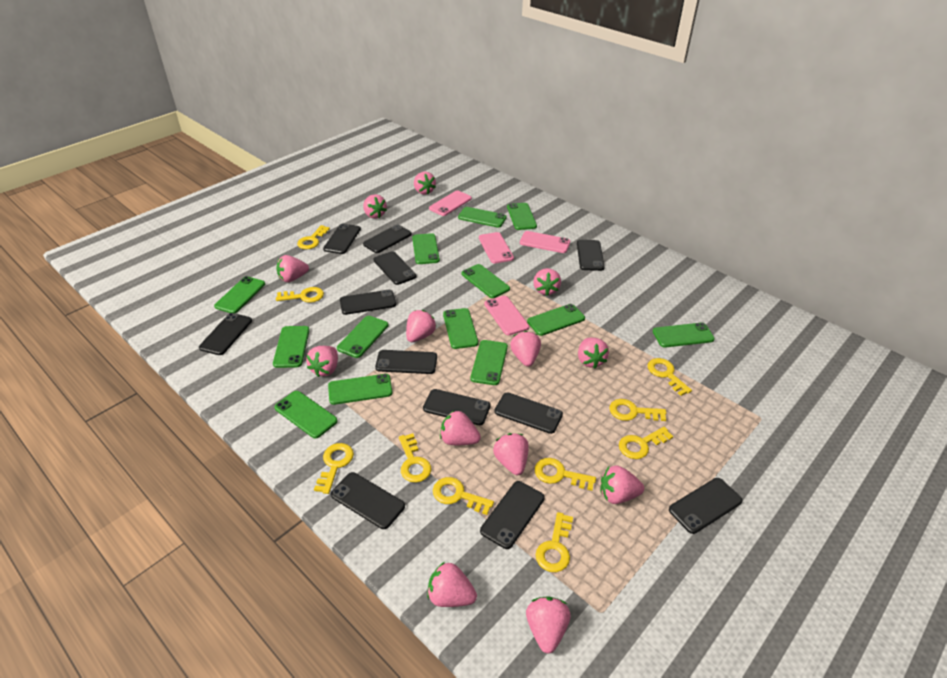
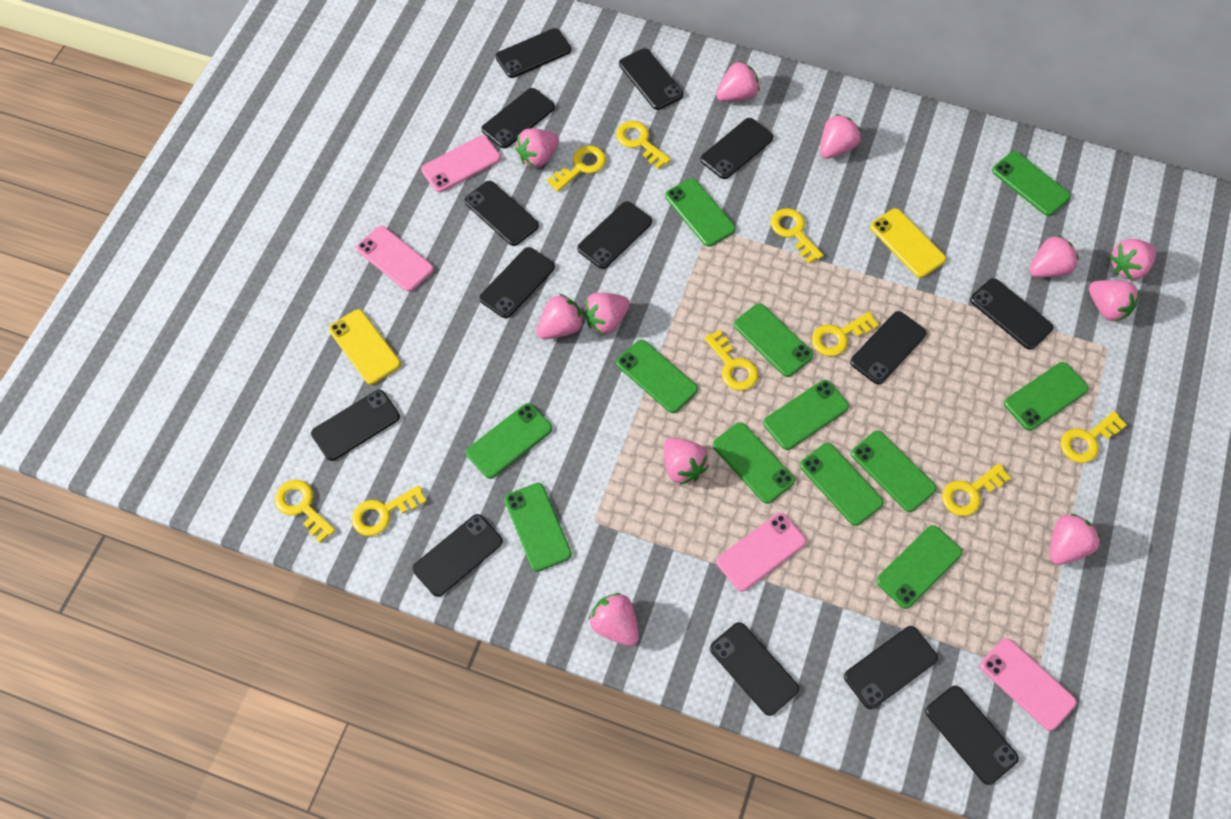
black phone: [199,313,252,355] [323,223,361,254] [331,472,405,529] [340,290,396,315] [363,224,412,253] [374,251,417,285] [375,350,437,374] [423,389,491,425] [480,481,545,549] [495,392,563,434] [577,240,605,271] [669,478,742,534] = 12 -> [311,390,400,461] [412,514,503,597] [464,181,539,246] [479,247,555,318] [482,88,555,148] [496,28,571,78] [577,201,652,269] [619,48,683,110] [700,118,773,179] [710,622,799,716] [844,626,938,709] [850,311,927,384] [925,686,1019,785] [970,278,1053,350] = 14
green phone: [214,276,265,313] [273,326,310,368] [274,391,338,439] [328,374,393,405] [337,316,389,358] [412,233,440,264] [443,308,478,349] [458,207,507,228] [462,264,510,298] [470,340,508,385] [507,203,537,230] [527,304,585,336] [653,322,715,348] = 13 -> [466,403,552,479] [504,483,571,572] [616,340,698,413] [665,178,736,247] [713,422,795,504] [734,303,813,377] [763,380,849,450] [800,443,884,526] [851,431,936,512] [876,525,962,609] [992,151,1071,216] [1004,362,1089,431] = 12
pink strawberry: [276,255,309,282] [306,346,338,377] [363,194,387,219] [406,310,436,342] [414,172,436,195] [427,562,477,607] [440,410,481,445] [493,433,529,475] [510,331,541,367] [526,596,571,654] [533,268,561,296] [578,337,609,369] [600,466,644,504] = 13 -> [515,128,559,168] [536,294,584,339] [583,292,630,334] [589,593,639,646] [663,438,709,485] [716,61,760,102] [820,114,861,159] [1029,235,1079,277] [1049,514,1101,565] [1089,280,1140,322] [1110,239,1156,280] = 11
yellow key: [276,287,324,303] [297,225,330,249] [314,443,354,494] [399,433,431,483] [433,477,494,515] [535,458,596,491] [536,512,573,572] [609,399,666,421] [619,427,673,459] [648,358,692,396] = 10 -> [275,480,335,543] [352,485,427,536] [547,146,606,192] [616,121,671,169] [704,330,758,391] [771,208,823,263] [812,312,879,356] [942,463,1011,516] [1061,411,1127,463] = 9
yellow phone: none = 0 -> [329,309,401,385] [870,208,946,278] = 2

